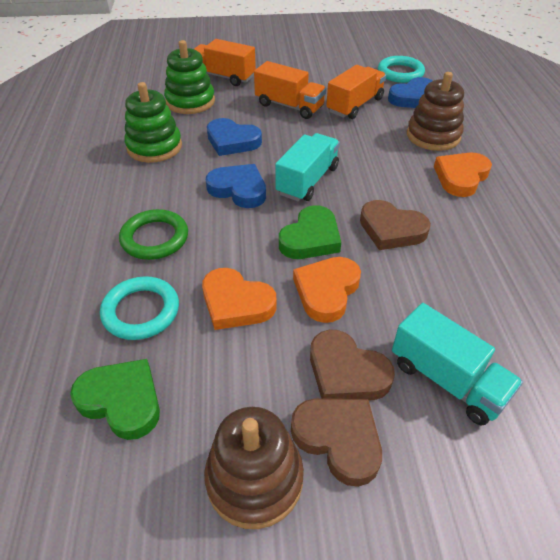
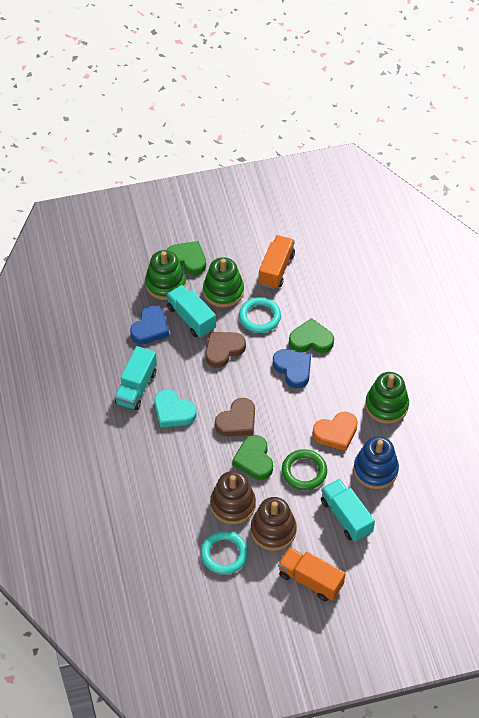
blue heart: [206,164,266,208] [207,118,262,156] [388,77,432,108] = 3 -> [130,305,169,344] [273,349,311,388] = 2
blue stacking toy: none = 0 -> [354,436,399,489] = 1
brown heart: [291,399,382,487] [310,330,395,400] [360,200,431,250] = 3 -> [205,332,246,368] [215,398,255,437] = 2
green heart: [70,359,160,440] [279,205,341,259] = 2 -> [167,241,206,275] [232,435,273,480] [289,318,334,353] = 3
green stacking toy: [124,82,182,163] [164,40,215,114] = 2 -> [145,250,186,300] [203,257,244,307] [365,372,409,424] = 3
orange heart: [202,268,277,330] [293,257,361,323] [434,153,492,197] = 3 -> [312,412,358,451] = 1
orange truck: [194,39,256,86] [254,61,326,119] [326,65,386,119] = 3 -> [259,235,295,289] [278,547,345,601] = 2
turquoise heart: none = 0 -> [154,390,197,428] = 1
turquoise truck: [275,133,340,201] [392,303,523,425] = 2 -> [114,346,157,410] [166,285,216,338] [321,479,375,542] = 3

